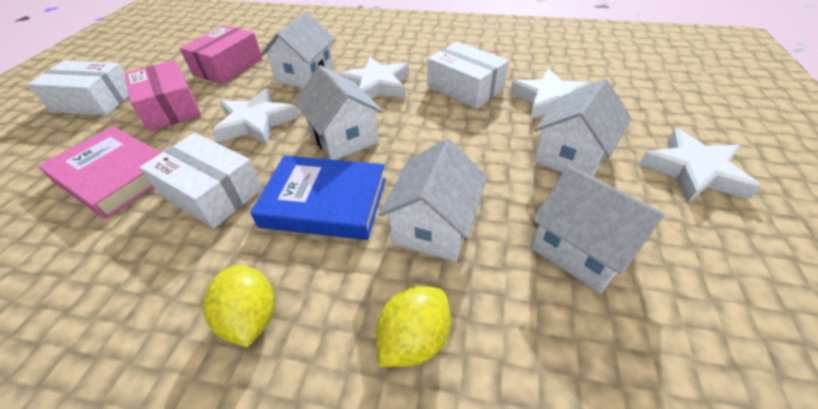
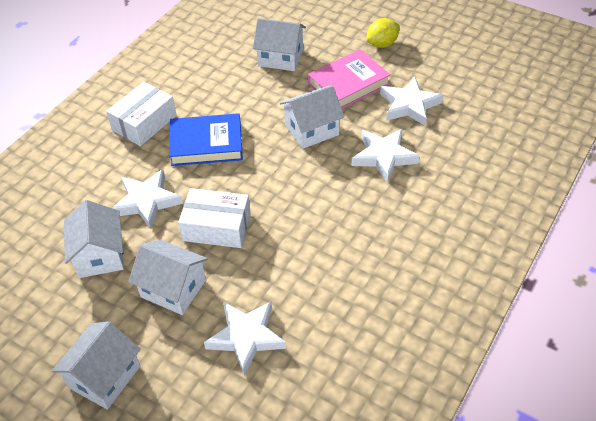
pink box: [124,60,201,132] [180,26,263,84] = 2 -> none = 0
white box: [27,60,129,116] [140,133,262,228] [427,42,509,109] = 3 -> [106,82,177,146] [178,188,251,248] = 2
yellow lemon: [203,265,275,347] [376,286,451,367] = 2 -> [367,18,399,48] = 1

